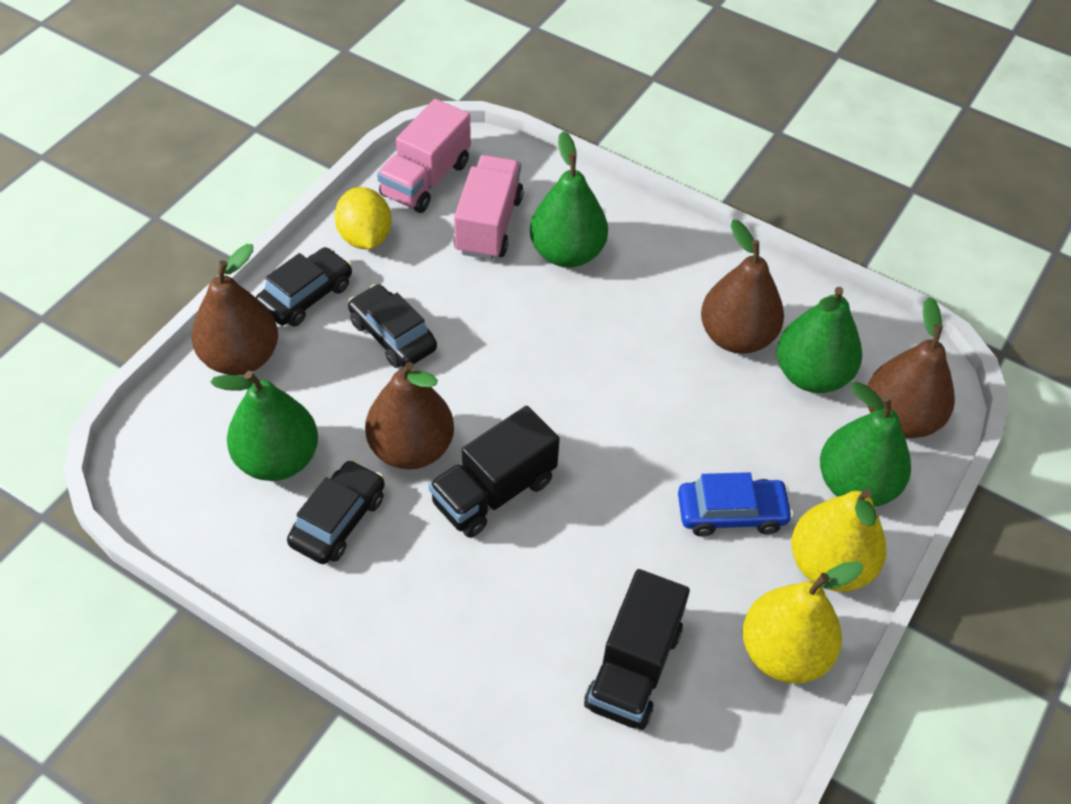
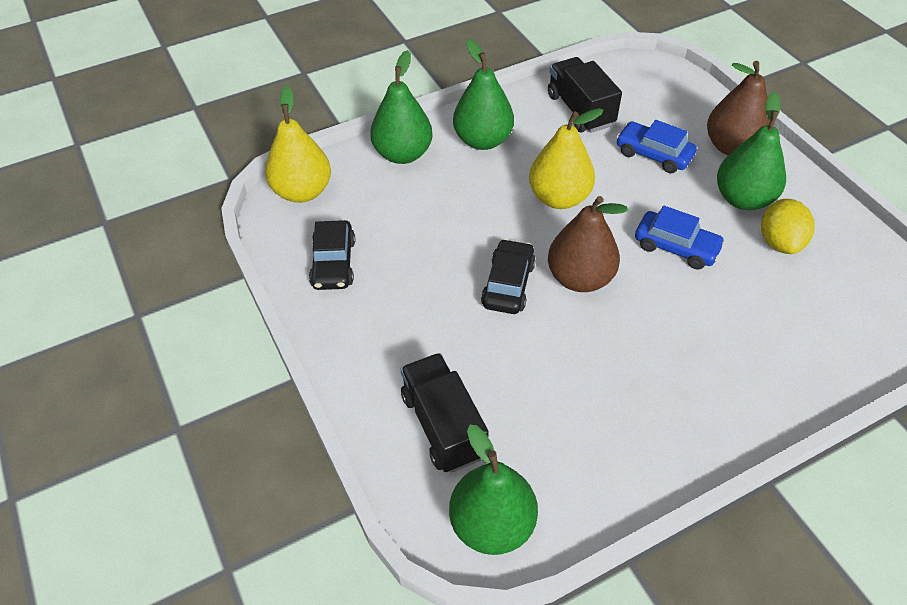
black car: [256,247,352,326] [287,460,385,564] [348,284,437,368] = 3 -> [309,220,355,290] [481,239,536,314] = 2
blue car: [678,472,793,537] = 1 -> [616,120,697,173] [635,206,725,269] = 2
brown pear: [192,244,278,375] [365,362,454,469] [701,220,784,354] [868,297,955,438] = 4 -> [548,196,628,292] [707,61,770,155] = 2
pink truck: [377,99,471,213] [454,155,524,260] = 2 -> none = 0

